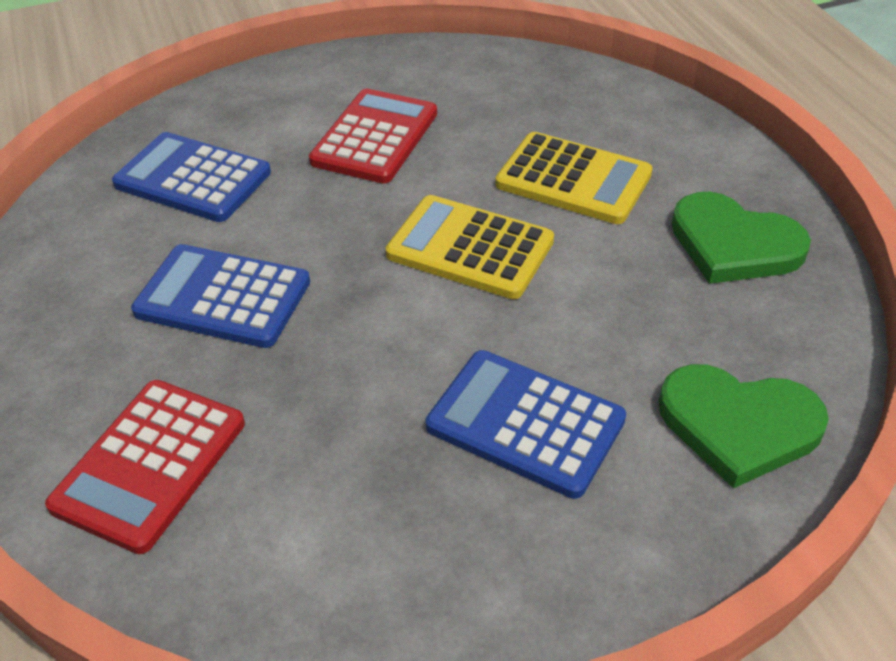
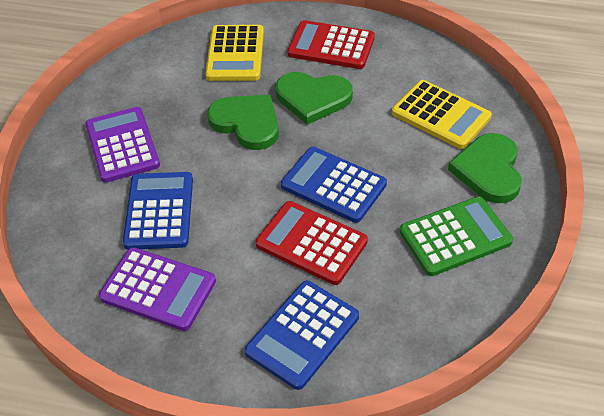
green calculator: none = 0 -> [400,196,513,276] = 1
green heart: [659,364,829,489] [671,192,811,284] = 2 -> [207,95,279,150] [276,72,353,125] [448,133,522,203] = 3
purple calculator: none = 0 -> [86,107,160,183] [99,247,216,331] = 2

